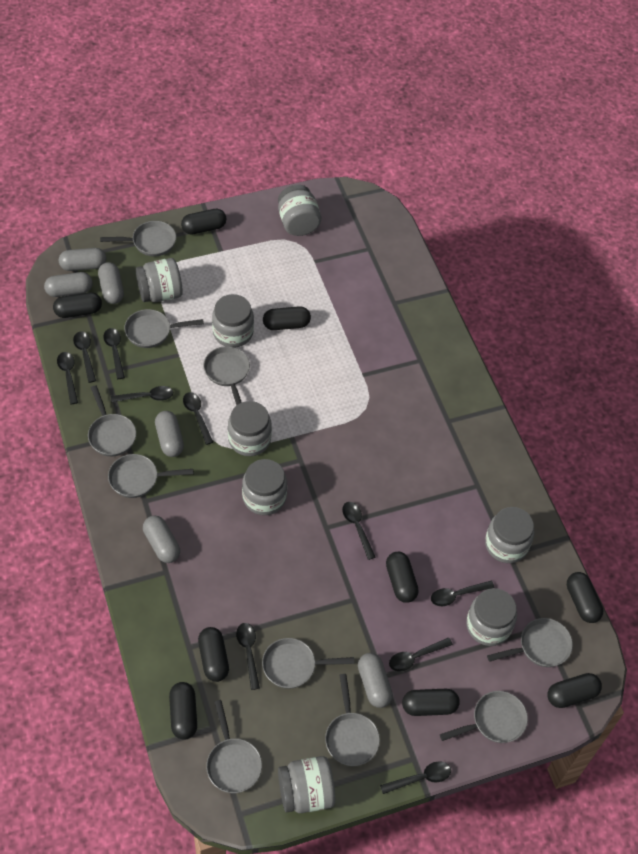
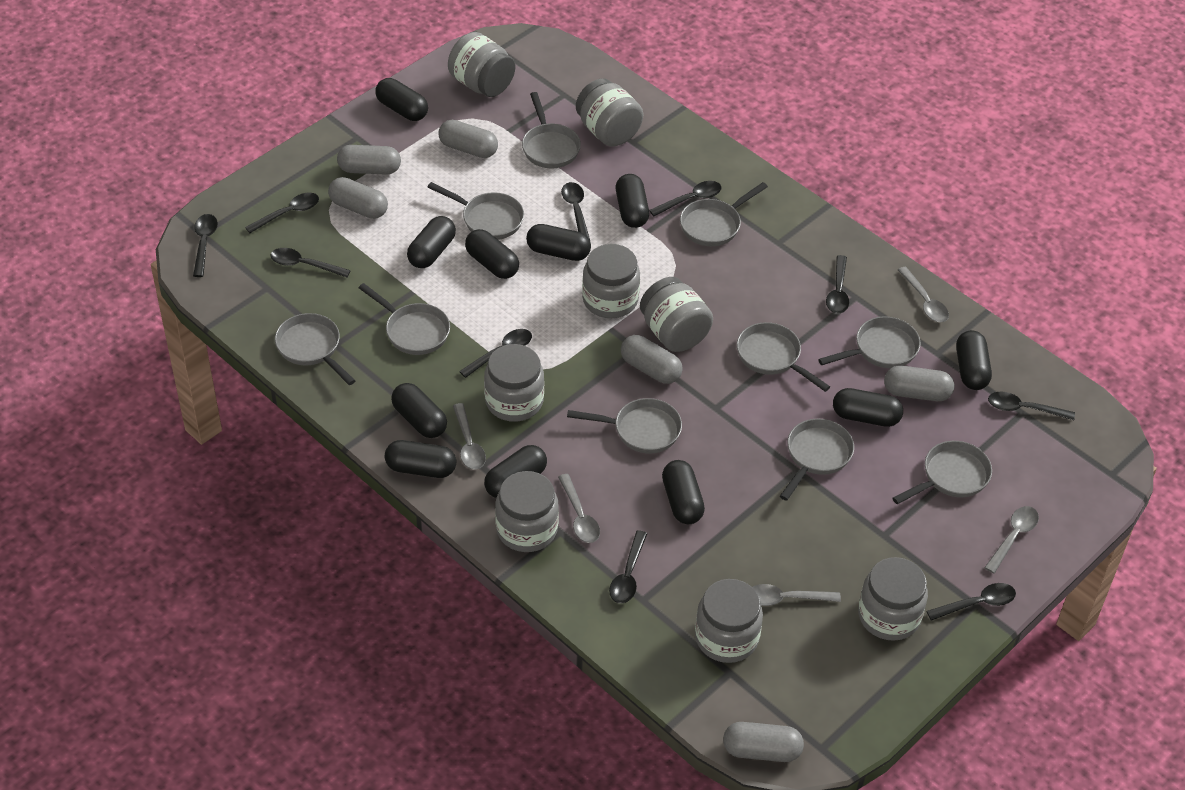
black capsule: [53,292,102,318] [169,682,197,740] [181,209,226,234] [198,627,229,682] [263,306,311,330] [386,552,419,603] [402,689,460,716] [548,673,602,708] [567,572,603,623] = 9 -> [376,78,428,121] [385,440,456,478] [391,383,447,438] [407,216,456,268] [465,229,519,279] [484,445,547,498] [526,224,591,261] [616,174,649,228] [662,460,705,524] [833,388,903,427] [956,330,992,390] = 11
grey spoon: none = 0 -> [453,403,486,470] [558,474,600,543] [752,584,841,606] [898,267,949,322] [984,506,1039,573] = 5

